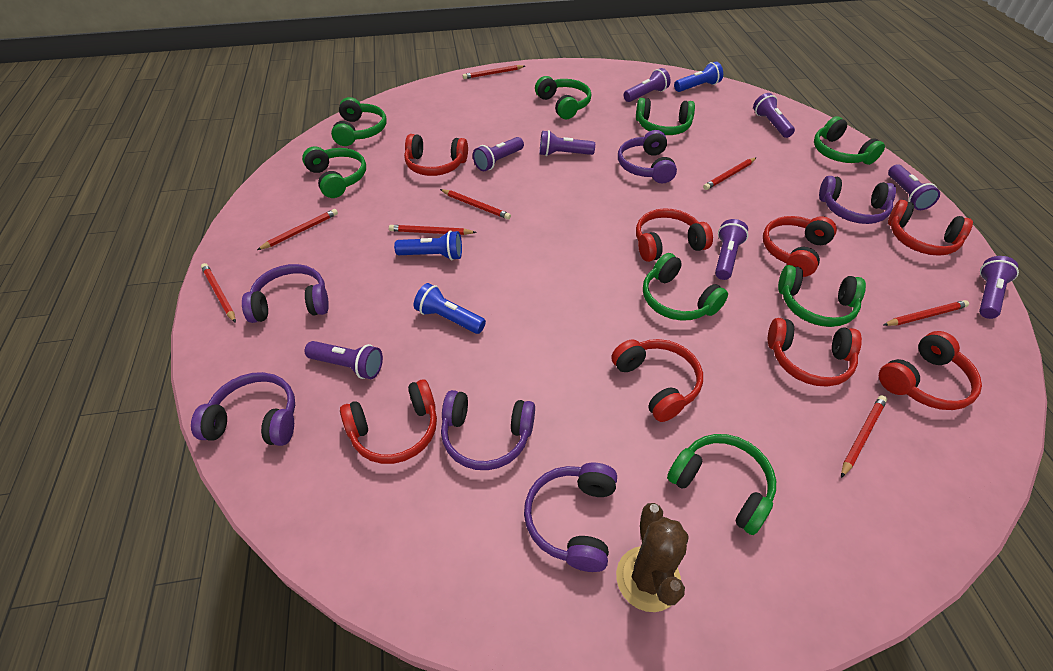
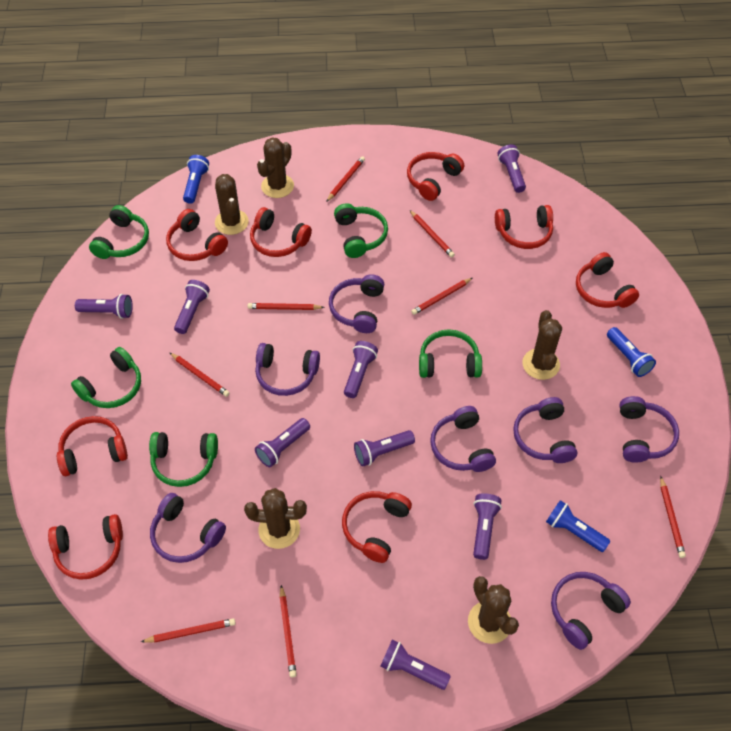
brown cactus: [616,503,689,612] = 1 -> [215,174,249,235] [244,488,307,549] [257,137,294,198] [468,576,519,644] [523,310,562,380] = 5
green headphones: [302,146,366,198] [331,97,387,146] [535,76,591,119] [636,98,695,135] [643,253,728,321] [667,434,776,535] [778,265,866,327] [814,116,885,165] = 8 -> [71,347,141,408] [89,205,149,259] [149,432,218,487] [334,203,388,258] [419,329,482,378] = 5
purple headphones: [191,372,295,446] [242,264,329,323] [441,390,535,470] [524,463,617,572] [618,130,677,184] [819,176,896,224] = 6 -> [150,493,226,563] [255,343,320,396] [329,274,384,333] [430,406,496,472] [513,397,577,463] [551,572,631,650] [619,396,679,463] = 7

